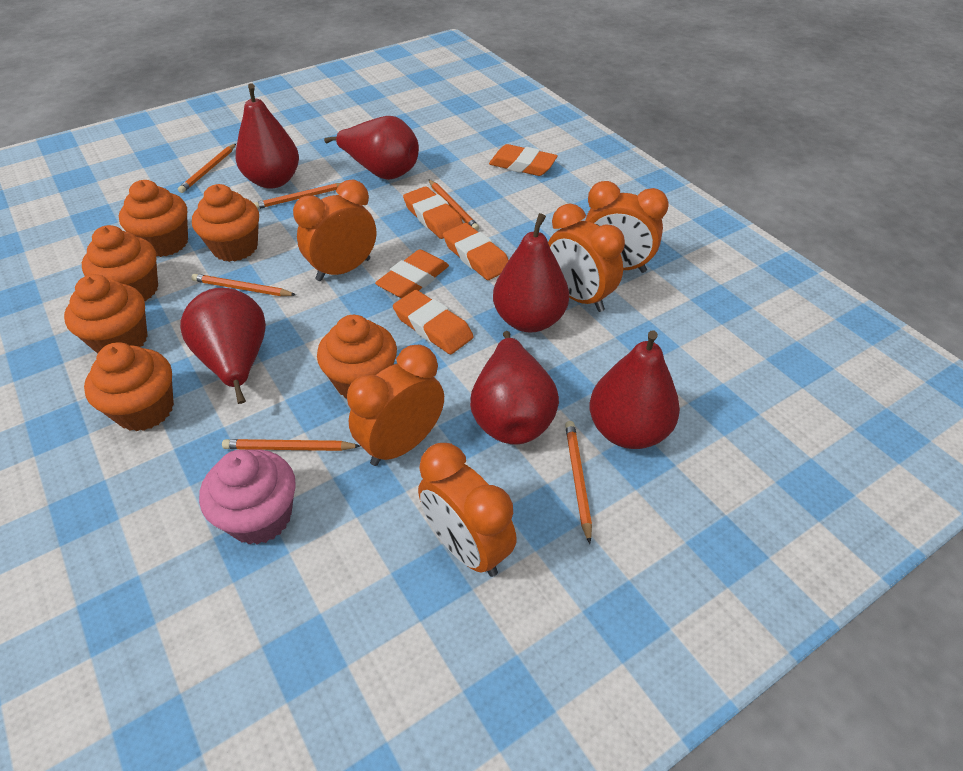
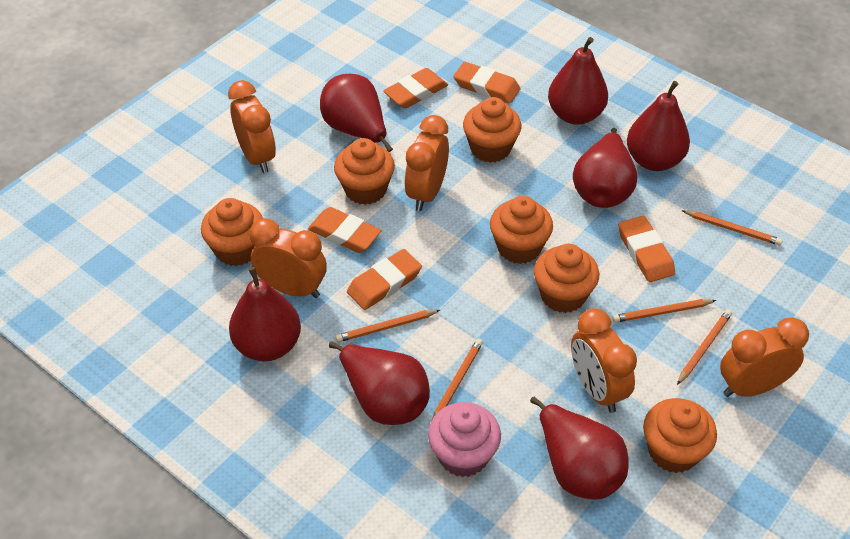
orange pencil: [178,144,236,193] [191,274,296,296] [222,439,360,451] [254,183,341,209] [428,179,479,231] [565,421,592,544] = 6 -> [335,310,440,342] [432,339,483,419] [612,299,716,323] [677,309,732,385] [681,210,783,246] = 5
red pear: [180,288,266,404] [236,83,299,189] [324,116,419,180] [470,331,559,445] [493,213,569,332] [590,330,680,449] = 6 -> [229,267,301,362] [320,74,393,152] [329,341,430,425] [530,397,628,500] [548,37,608,125] [573,128,637,208] [627,81,690,171] = 7

